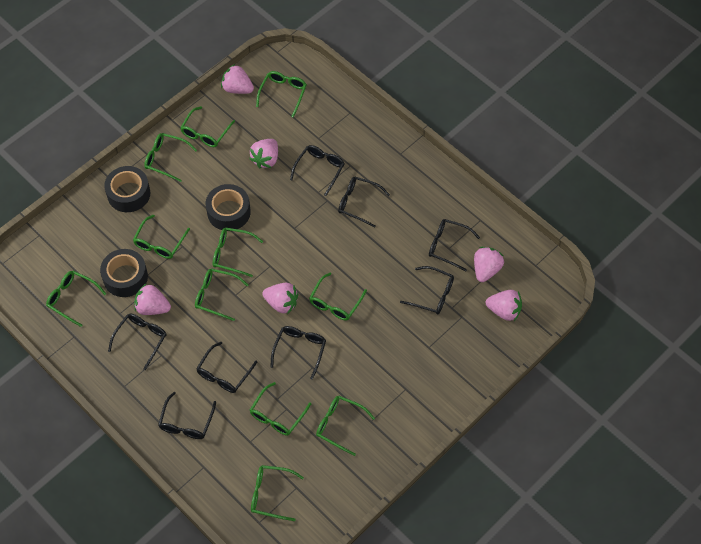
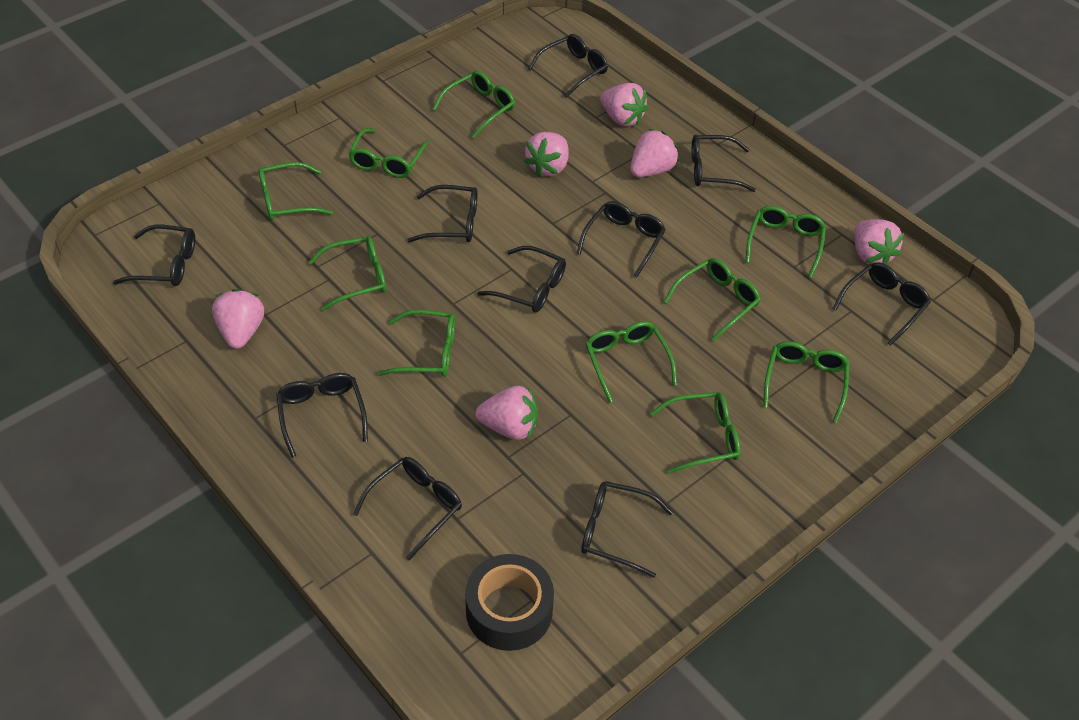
black glasses: [108,313,167,370] [158,392,216,439] [196,342,257,393] [270,326,326,380] [290,145,345,196] [338,177,390,228] [400,266,454,314] [429,219,480,271] = 8 -> [113,225,195,286] [276,373,368,458] [353,457,462,561] [407,185,477,243] [477,246,566,313] [528,34,608,98] [577,201,666,278] [581,481,673,578] [692,135,756,192] [833,262,931,346] = 10
black tape: [100,249,148,297] [104,166,150,212] [206,184,251,231] = 3 -> [465,554,554,651] = 1
green glasses: [46,271,106,327] [133,215,190,259] [144,133,197,182] [180,106,235,147] [195,268,248,321] [213,227,263,277] [250,382,311,436] [251,465,304,521] [256,71,307,118] [309,273,367,320] [316,396,375,456] = 11 -> [258,162,333,221] [308,236,386,311] [348,128,430,178] [377,310,455,377] [433,71,515,138] [585,321,677,403] [650,392,740,474] [664,258,761,341] [745,206,826,278] [764,341,850,423] = 10

